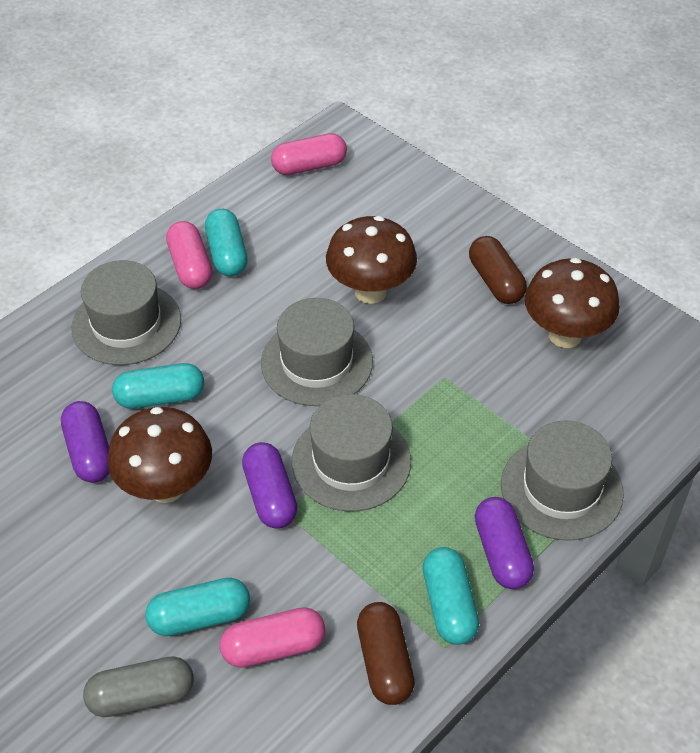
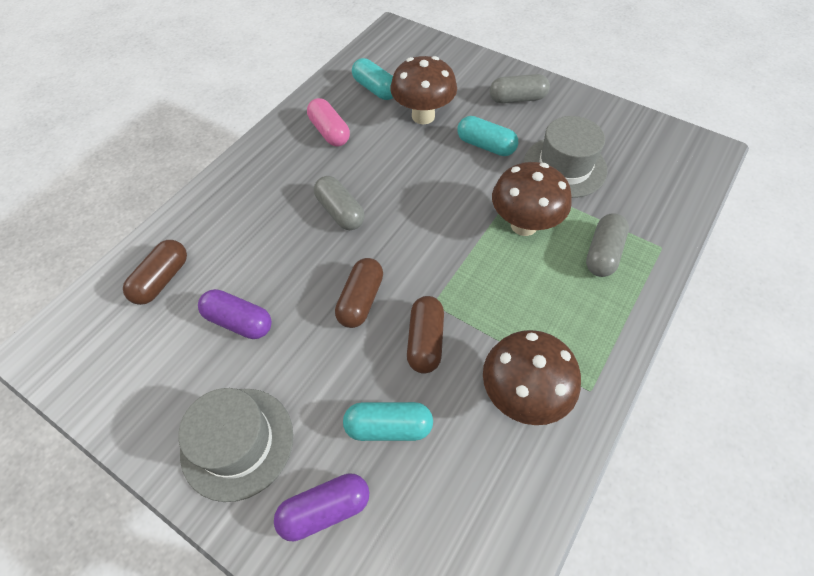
brown capsule: [357,602,415,705] [469,236,527,304] = 2 -> [123,240,187,305] [335,258,383,328] [407,296,444,374] = 3
grey capsule: [83,656,194,717] = 1 -> [314,176,365,230] [490,74,550,104] [586,214,629,277] = 3
grey hat: [71,260,181,365] [261,298,373,406] [292,394,411,512] [501,420,624,541] = 4 -> [178,388,293,502] [524,116,607,198] = 2
pink capsule: [166,221,212,289] [220,607,325,668] [271,133,347,175] = 3 -> [307,98,350,146] = 1
purple capsule: [61,401,110,483] [242,442,297,529] [475,497,534,589] = 3 -> [198,289,272,339] [274,473,369,541] = 2
turquoise capsule: [112,363,204,409] [145,578,250,636] [205,209,248,276] [423,547,479,645] = 4 -> [343,402,433,441] [352,58,393,100] [457,116,518,156] = 3

